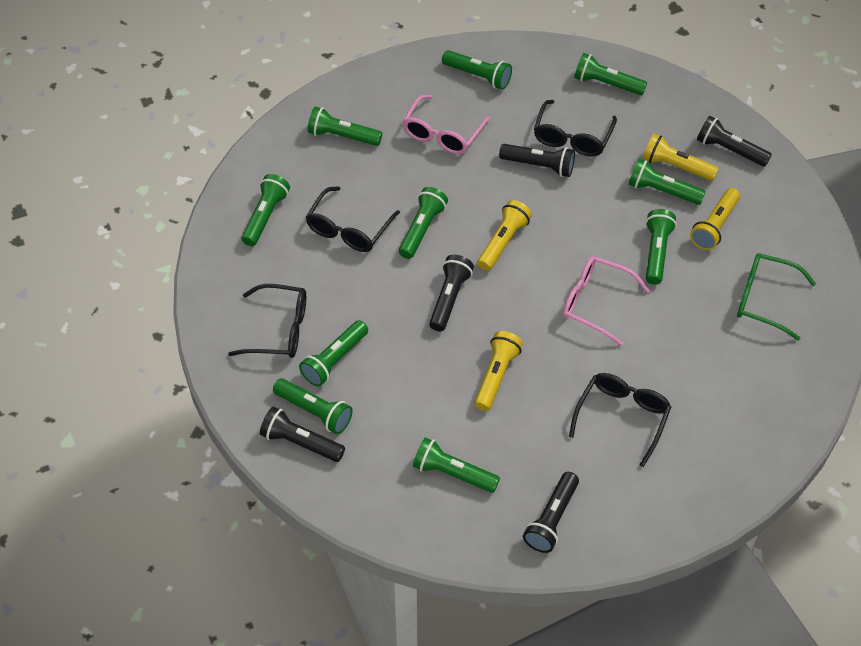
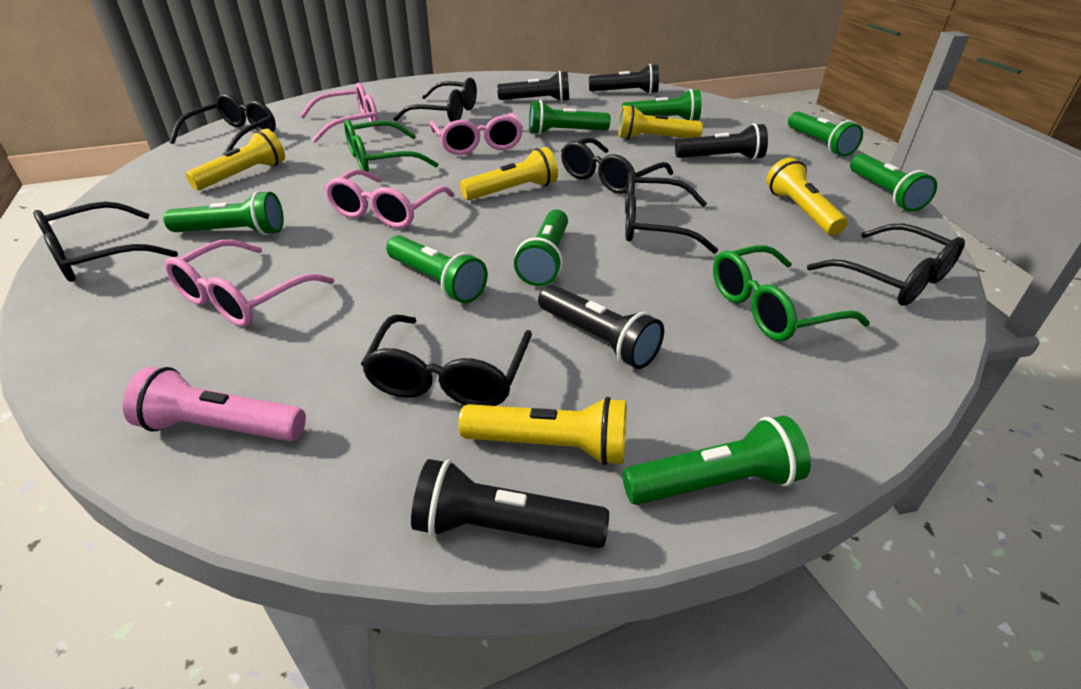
black glasses: [228,284,306,358] [306,186,400,252] [534,100,617,156] [569,373,671,467] = 4 -> [33,202,178,282] [169,94,276,156] [361,315,532,406] [393,78,477,122] [561,138,673,194] [625,171,718,254] [807,224,965,306] = 7
green flashlight: [241,174,290,246] [273,378,353,434] [299,320,368,386] [307,107,382,146] [399,187,448,259] [413,437,500,493] [442,50,512,90] [574,53,647,95] [628,159,706,205] [646,209,677,285] = 10 -> [163,191,284,235] [386,235,488,303] [514,210,568,286] [529,100,610,135] [622,89,701,120] [622,416,811,505] [788,111,863,156] [850,154,937,212] = 8
green glasses: [737,253,816,341] = 1 -> [344,119,438,172] [713,245,870,341] = 2
pink flashlight: none = 0 -> [123,367,306,441] = 1
pink glasses: [403,95,491,154] [563,256,650,346] = 2 -> [165,240,334,326] [300,83,378,143] [324,169,455,228] [429,113,523,155] = 4
yellow flashlight: [474,331,523,411] [477,200,532,271] [643,134,719,181] [690,188,740,250] = 4 -> [185,129,285,190] [458,397,626,466] [460,147,558,200] [618,105,703,140] [766,158,848,235] = 5

